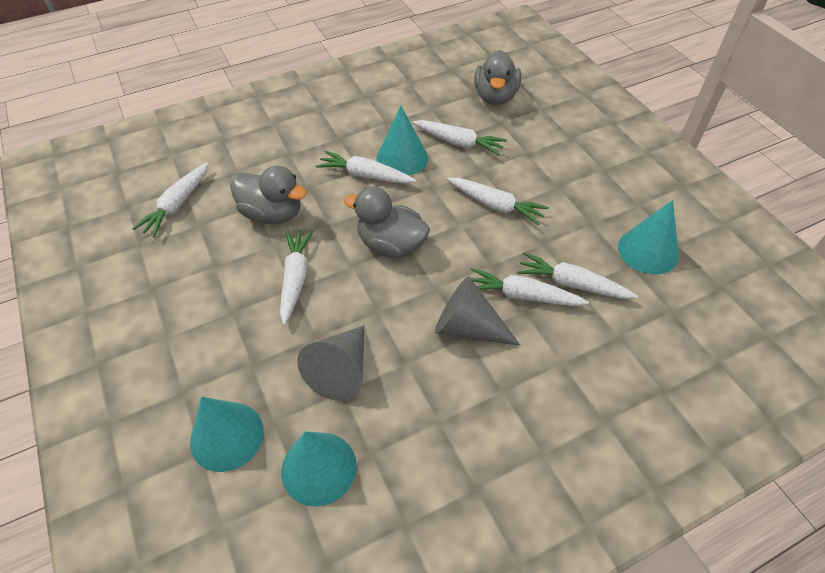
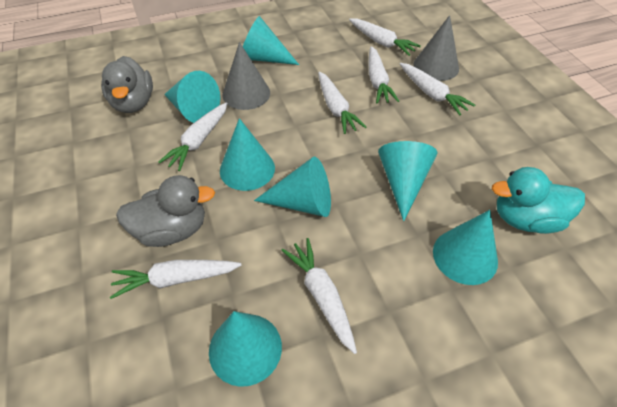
grey duck: [230,166,307,224] [344,187,430,258] [474,50,521,105] = 3 -> [101,56,153,113] [116,175,215,247] = 2
turquoise cone: [190,397,264,472] [281,432,356,507] [376,106,428,175] [618,200,679,274] = 4 -> [164,71,220,123] [209,311,282,387] [220,118,275,191] [243,16,299,65] [254,157,331,217] [378,141,437,221] [433,210,498,285] = 7
turquoise duck: none = 0 -> [492,167,585,234] = 1

